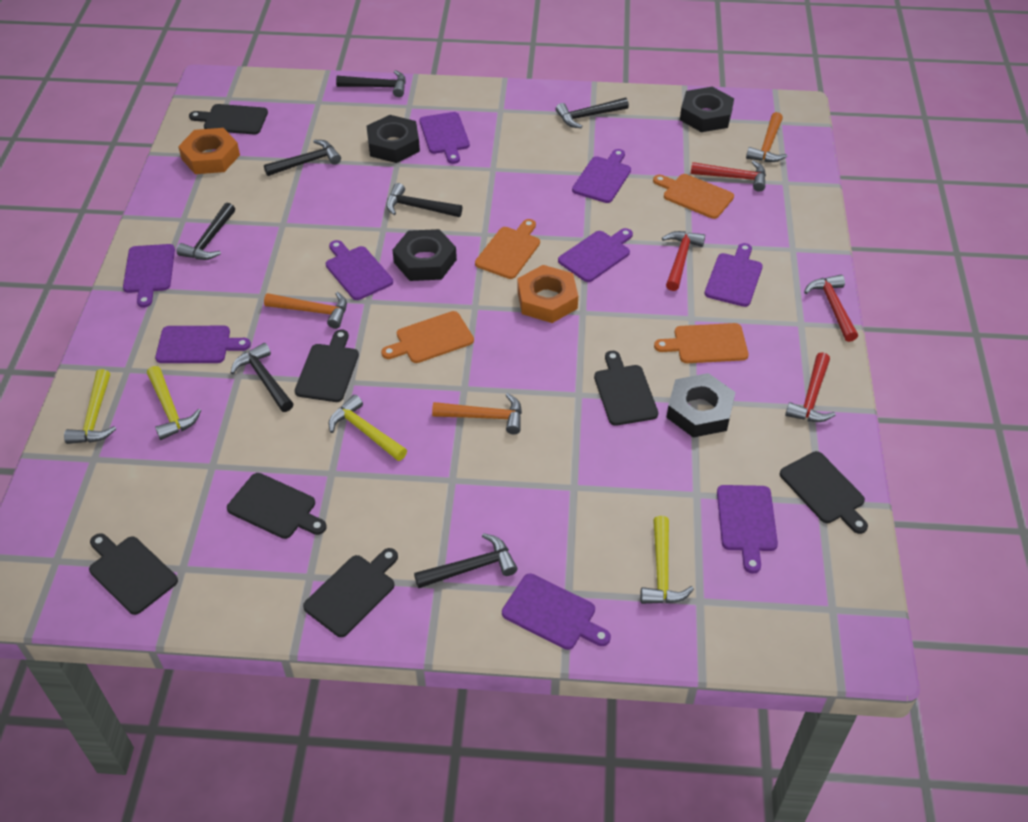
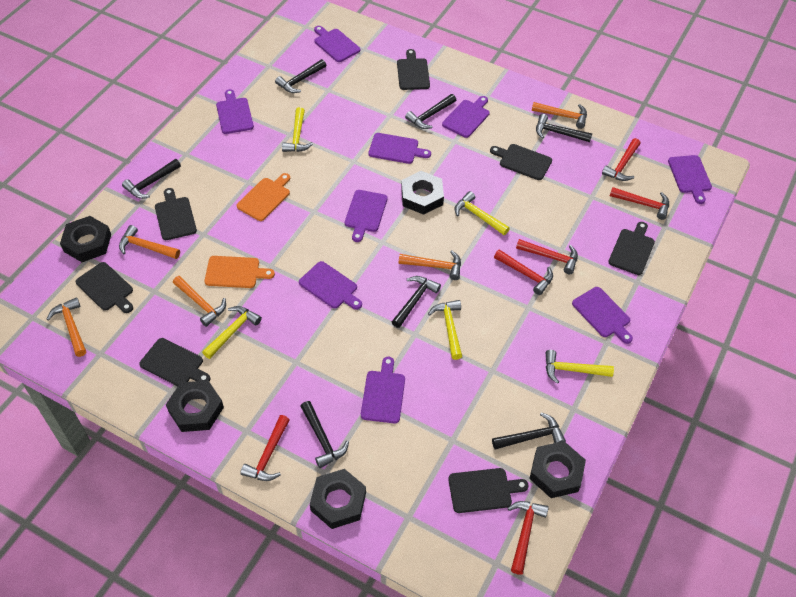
black nut: [367,115,420,163] [393,229,457,281] [666,373,735,437] [680,87,734,132] = 4 -> [60,216,111,262] [166,380,224,432] [310,469,366,529] [401,171,444,215] [529,441,586,498] = 5
orange cutting board: [381,311,474,363] [475,219,540,279] [653,174,734,219] [654,323,748,363] = 4 -> [205,256,275,288] [237,173,290,221] = 2
orange hammer: [264,292,347,329] [432,393,522,434] [746,112,787,162] = 3 -> [47,297,86,357] [119,225,180,259] [173,276,226,327] [399,250,461,280] [532,102,587,129] = 5
orange nut: [178,128,240,174] [517,265,578,323] = 2 -> none = 0
red hammer: [662,231,705,291] [691,160,766,192] [785,352,836,422] [804,275,858,342] = 4 -> [240,415,290,481] [494,250,553,295] [508,501,549,575] [516,239,578,274] [602,138,641,181] [610,187,669,220] = 6
yellow hammer: [64,369,116,444] [147,366,201,440] [329,395,407,461] [640,516,694,604] = 4 -> [202,306,262,359] [282,107,313,152] [428,300,462,360] [455,191,510,235] [546,350,614,384] = 5

